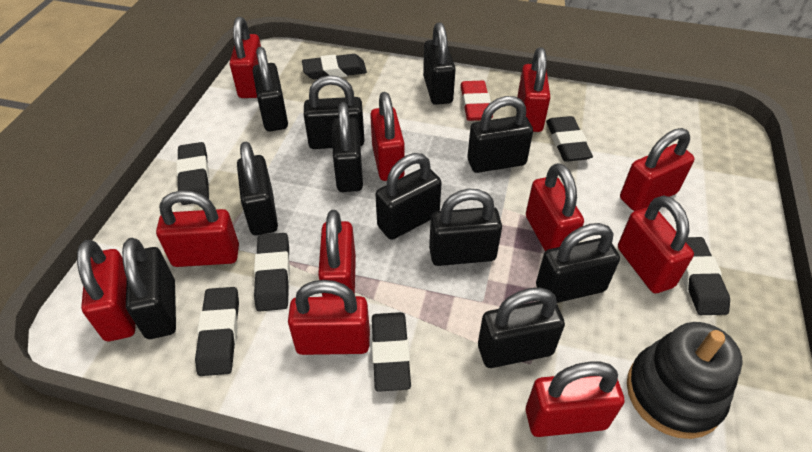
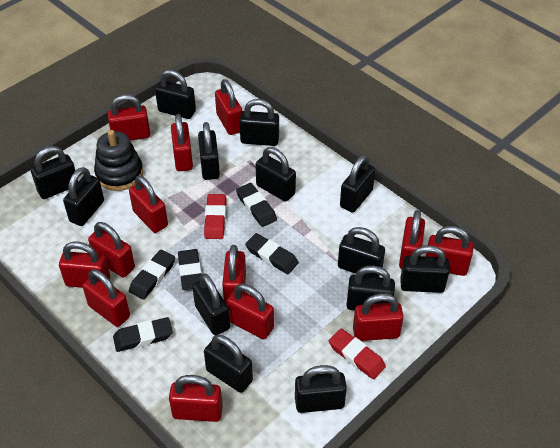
black eraser: [176,142,209,205] [195,287,239,376] [254,233,290,312] [302,54,367,80] [372,312,411,392] [546,116,593,162] [682,237,730,315] = 7 -> [113,317,173,352] [129,250,175,300] [178,249,201,290] [236,183,277,227] [245,233,299,274] = 5
black padlock: [122,237,176,339] [237,142,278,235] [253,47,288,131] [304,75,365,149] [332,102,363,192] [375,153,442,240] [423,22,456,105] [429,189,502,266] [467,96,533,173] [478,287,565,368] [536,223,620,303] = 11 -> [31,146,78,199] [63,167,104,226] [155,70,196,119] [192,273,230,335] [198,122,220,180] [204,335,253,393] [239,99,279,146] [256,147,296,202] [295,365,347,413] [338,227,385,277] [340,155,375,213] [346,266,395,311] [400,245,450,293] = 13
red eraser: [460,81,493,121] = 1 -> [204,194,226,239] [329,328,386,379] = 2
red padlock: [77,240,135,341] [156,190,239,267] [230,17,261,98] [288,280,370,355] [318,210,356,297] [370,92,405,181] [517,48,551,132] [526,163,584,251] [526,362,624,437] [618,195,694,293] [620,128,695,211] = 11 -> [59,241,110,288] [82,269,130,327] [88,222,135,278] [108,94,150,141] [129,175,168,233] [169,375,223,422] [171,114,193,171] [215,79,242,135] [222,245,246,304] [227,284,274,339] [353,293,404,341] [399,210,425,269] [425,226,474,276] = 13

